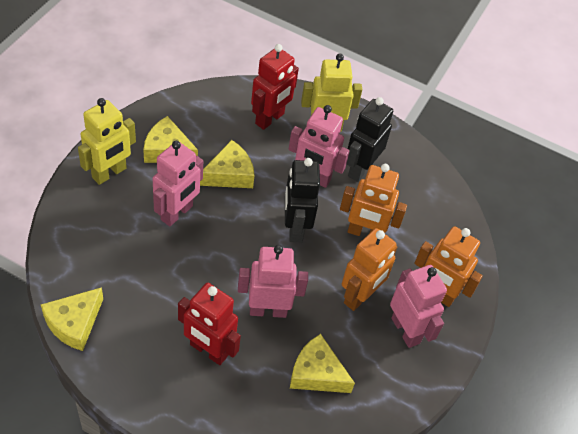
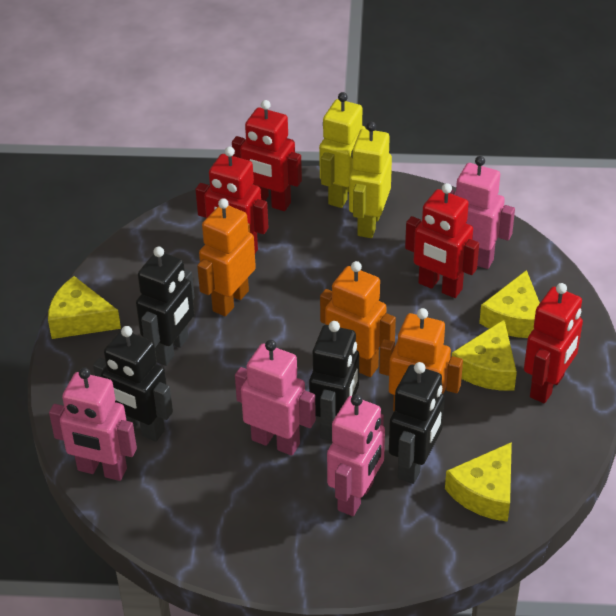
black robot: [285,158,320,243] [346,97,393,182] = 2 -> [93,326,173,442] [136,247,195,366] [309,321,359,441] [389,362,445,484] = 4
red robot: [178,283,241,365] [251,44,299,130] = 2 -> [195,147,268,253] [232,100,302,211] [405,183,479,298] [524,283,583,403] = 4

